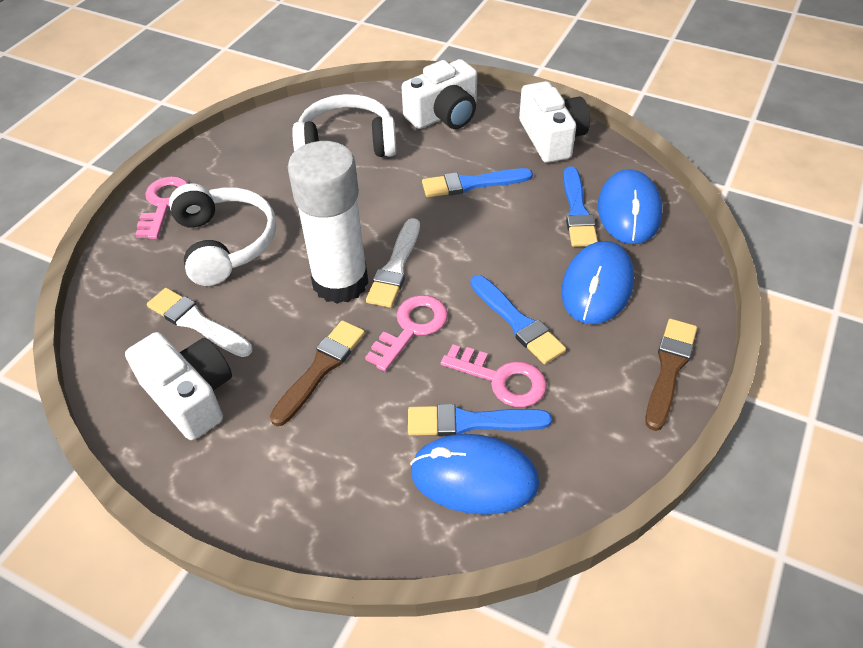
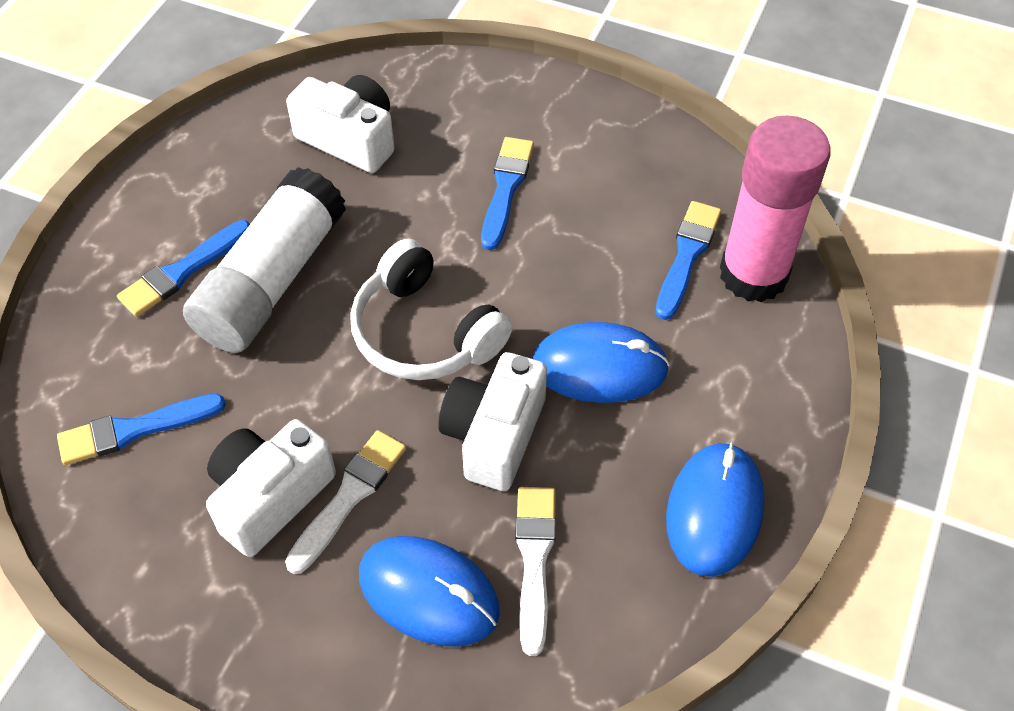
brown brush: [270,320,365,426] [645,319,697,431] = 2 -> none = 0
pink glue stick: none = 0 -> [720,116,831,302] = 1
pink key: [135,176,189,239] [365,295,448,372] [441,345,547,407] = 3 -> none = 0
white headphones: [169,183,276,286] [292,94,397,157] = 2 -> [350,239,512,380] = 1

